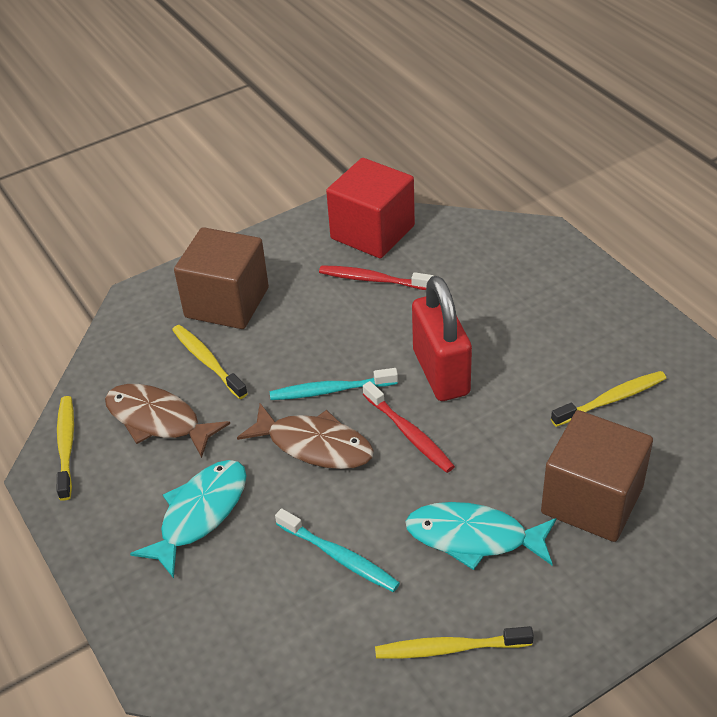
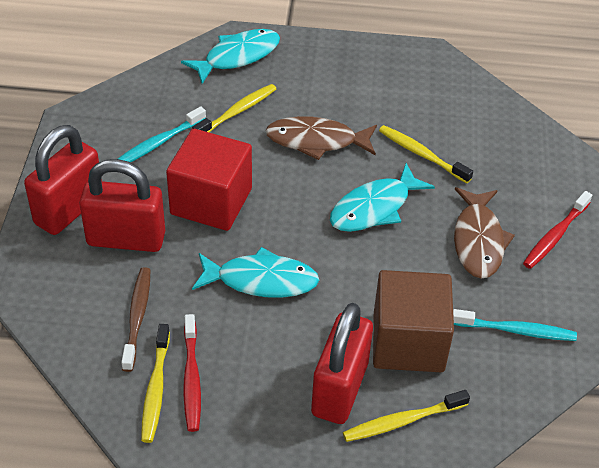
brown cube: [174,227,269,329] [541,410,653,542] = 2 -> [373,270,454,372] = 1
brown toothbrush: none = 0 -> [121,267,150,372] = 1
red padlock: [412,276,472,401] = 1 -> [24,125,102,235] [79,159,165,252] [311,303,373,424] = 3
turquoise fish: [130,460,247,578] [405,502,557,570] = 2 -> [181,29,280,84] [192,247,319,298] [330,163,435,232] = 3

